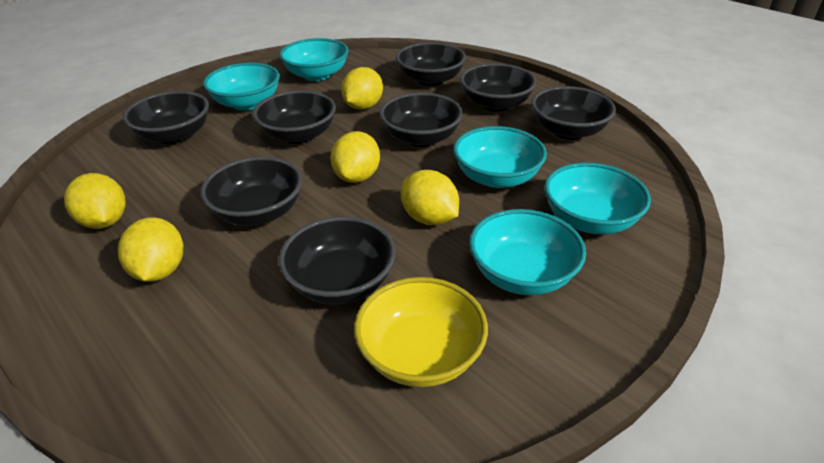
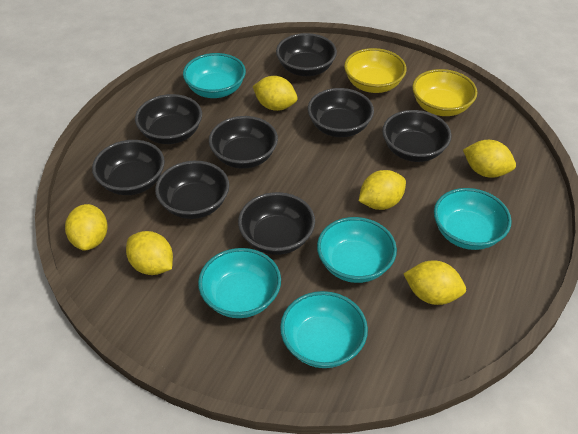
yellow bowl: [354,277,488,387] = 1 -> [344,48,407,93] [412,69,477,116] = 2
yellow lemon: [64,173,126,229] [118,217,183,282] [331,131,380,183] [341,67,383,110] [401,170,459,225] = 5 -> [65,204,108,251] [126,231,173,275] [253,76,297,111] [359,170,406,210] [404,260,466,305] [463,140,516,178] = 6

